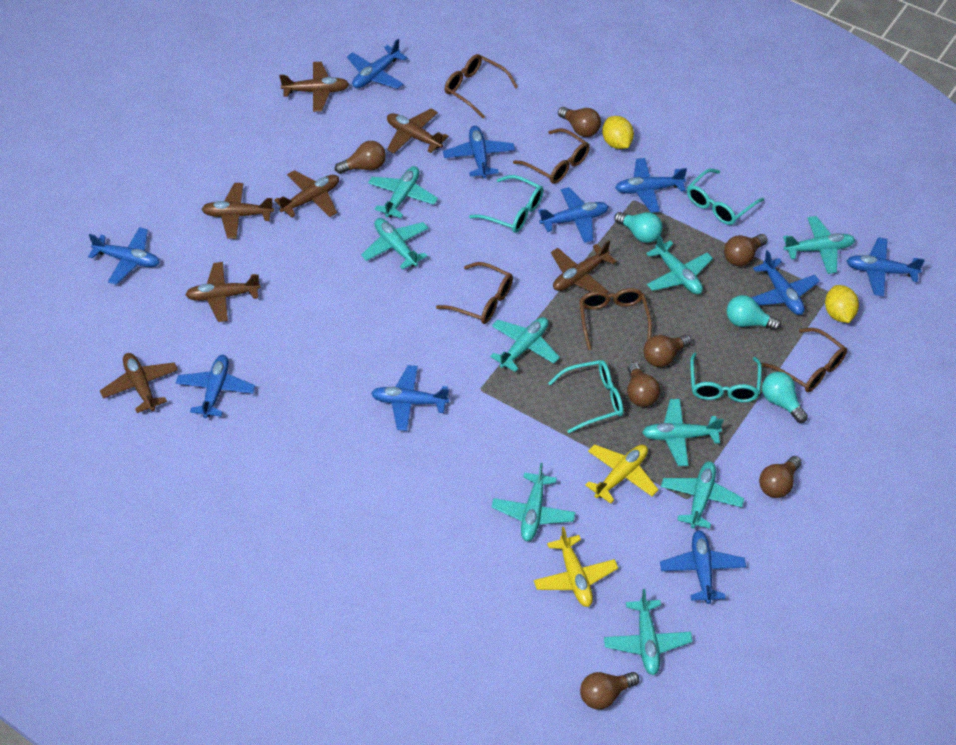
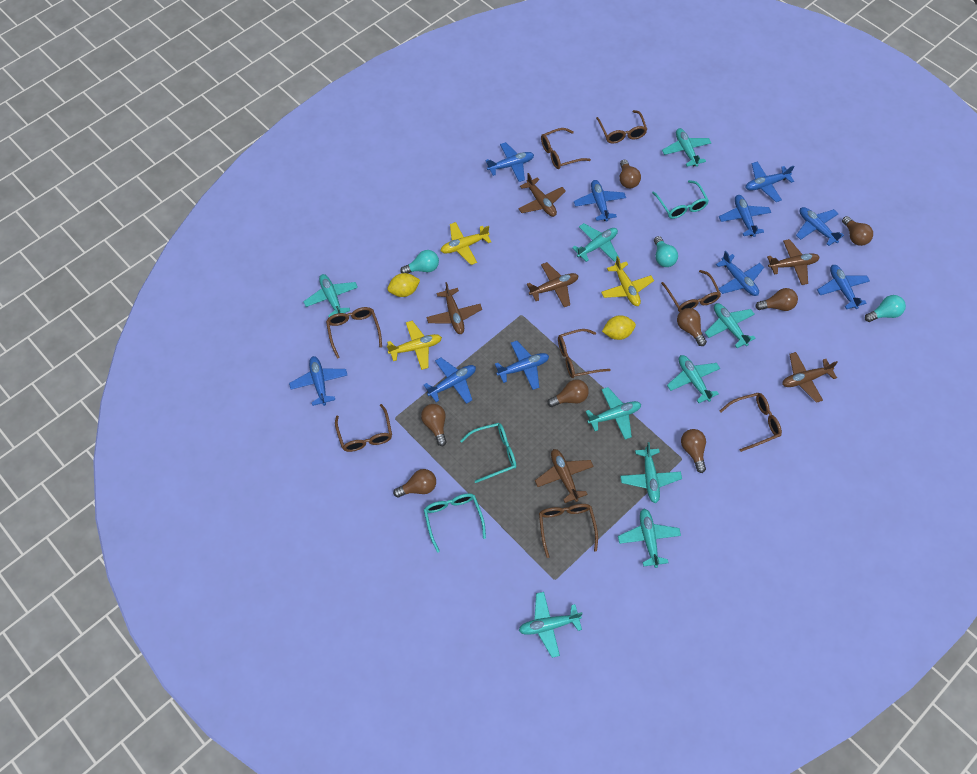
brown glasses: [436,262,513,324] [445,54,518,119] [513,128,590,184] [579,288,652,350] [762,328,847,392] = 5 -> [326,307,382,359] [335,404,392,452] [539,504,598,558] [541,128,591,169] [558,329,610,378] [596,110,647,144] [661,270,721,312] [720,393,782,452] = 8
brown light bulb: [335,141,386,174] [558,107,601,137] [580,672,639,709] [627,362,660,407] [643,334,692,367] [724,234,768,266] [759,456,802,498] = 7 -> [393,469,436,498] [421,404,447,446] [547,379,589,407] [619,160,641,188] [677,308,707,346] [681,429,706,473] [755,288,798,311] [842,216,873,246] = 8
brown plane: [100,353,178,413] [185,262,261,322] [202,183,274,239] [274,170,339,218] [279,62,349,112] [387,109,449,154] [551,240,617,293] = 7 -> [426,282,482,334] [518,173,566,217] [527,262,578,307] [535,449,594,503] [767,239,820,285] [782,352,838,403] = 6
turquoise glasses: [469,175,544,233] [548,360,623,433] [687,169,764,225] [690,353,762,402] = 4 -> [424,493,486,553] [460,423,516,483] [652,180,709,219] = 3
yellow plane: [534,527,618,607] [585,444,659,504] = 2 -> [387,321,442,370] [441,222,491,265] [601,256,654,306] = 3

